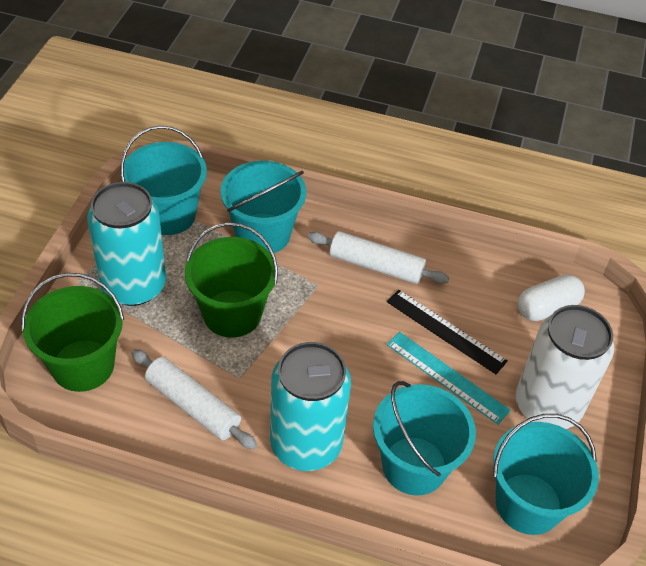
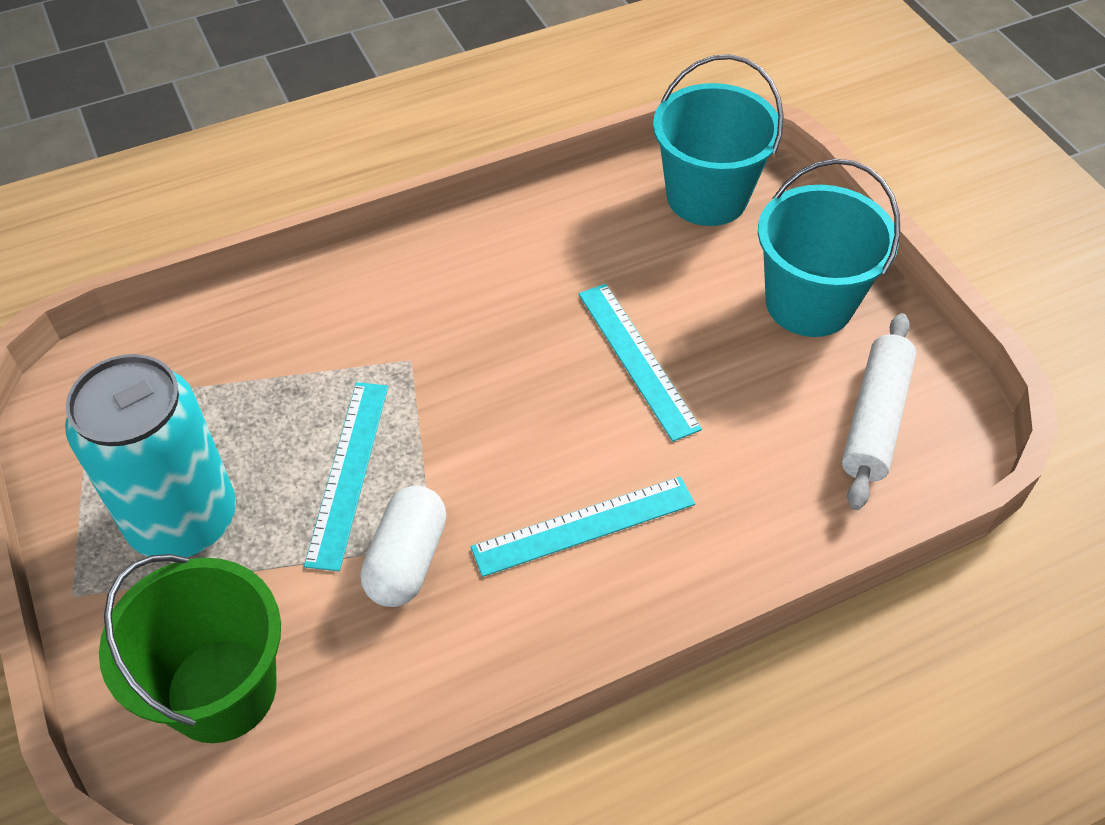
black ruler: [387,290,508,374] = 1 -> none = 0
green bucket: [21,273,124,392] [185,222,278,337] = 2 -> [99,554,281,743] = 1
turquoise bucket: [120,125,207,235] [220,161,306,253] [373,381,476,496] [493,414,599,535] = 4 -> [653,54,784,226] [758,159,900,337] = 2
turquoise can: [87,182,166,306] [270,342,351,471] = 2 -> [65,354,236,557] = 1
turquoise ruler: [387,332,511,424] = 1 -> [304,382,388,571] [471,476,695,577] [578,284,702,442] = 3
white can: [516,305,614,429] = 1 -> none = 0
white rolling pin: [131,349,257,449] [307,231,449,284] = 2 -> [842,313,916,510] = 1

